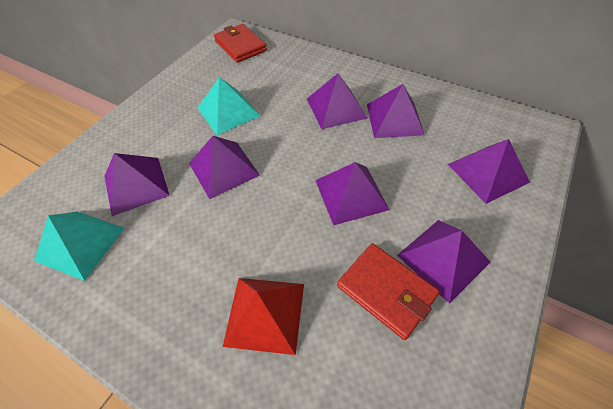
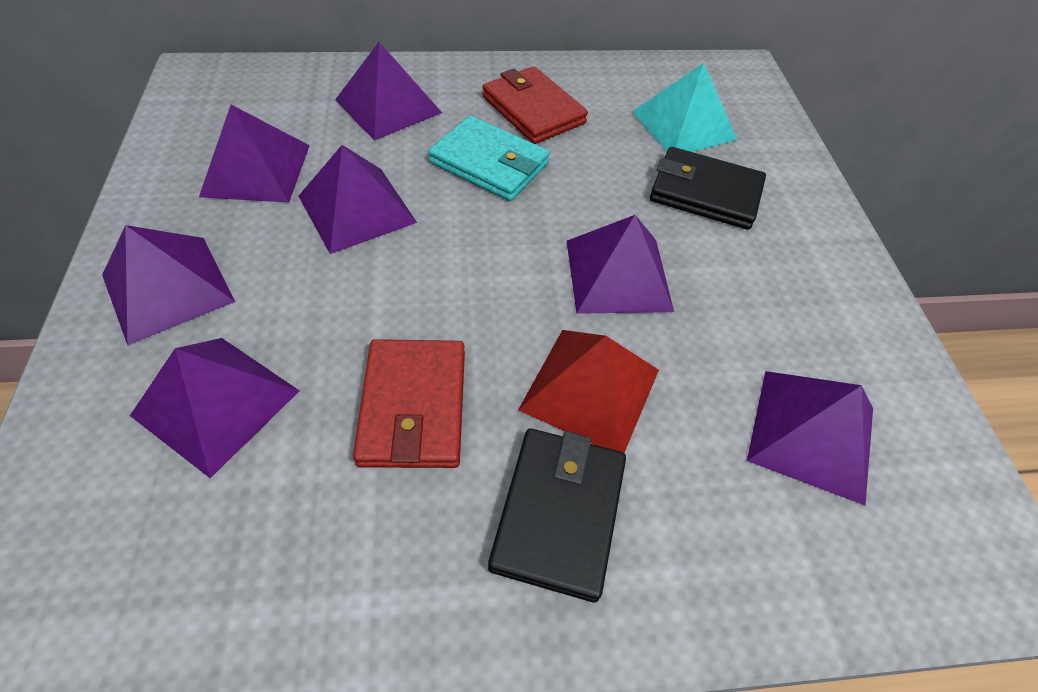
black wallet: none = 0 -> [488,428,626,602] [650,147,766,230] = 2
turquoise pyramid: [34,212,124,281] [198,77,260,135] = 2 -> [632,63,737,152] = 1
turquoise wallet: none = 0 -> [428,116,550,201] = 1

